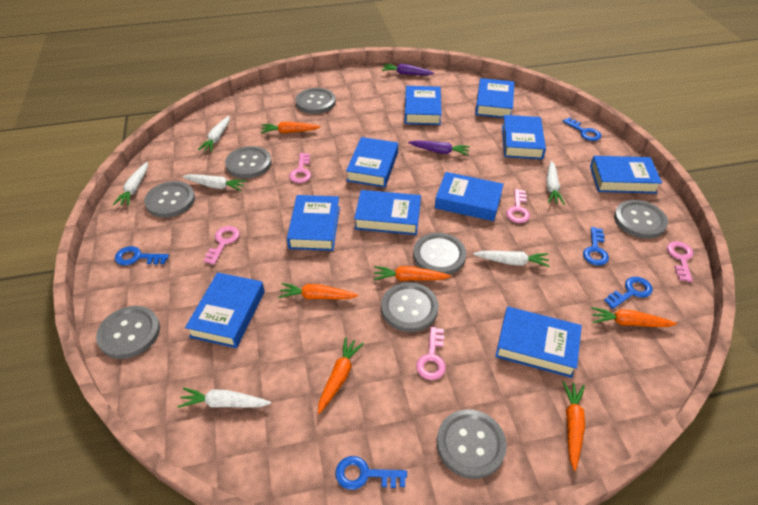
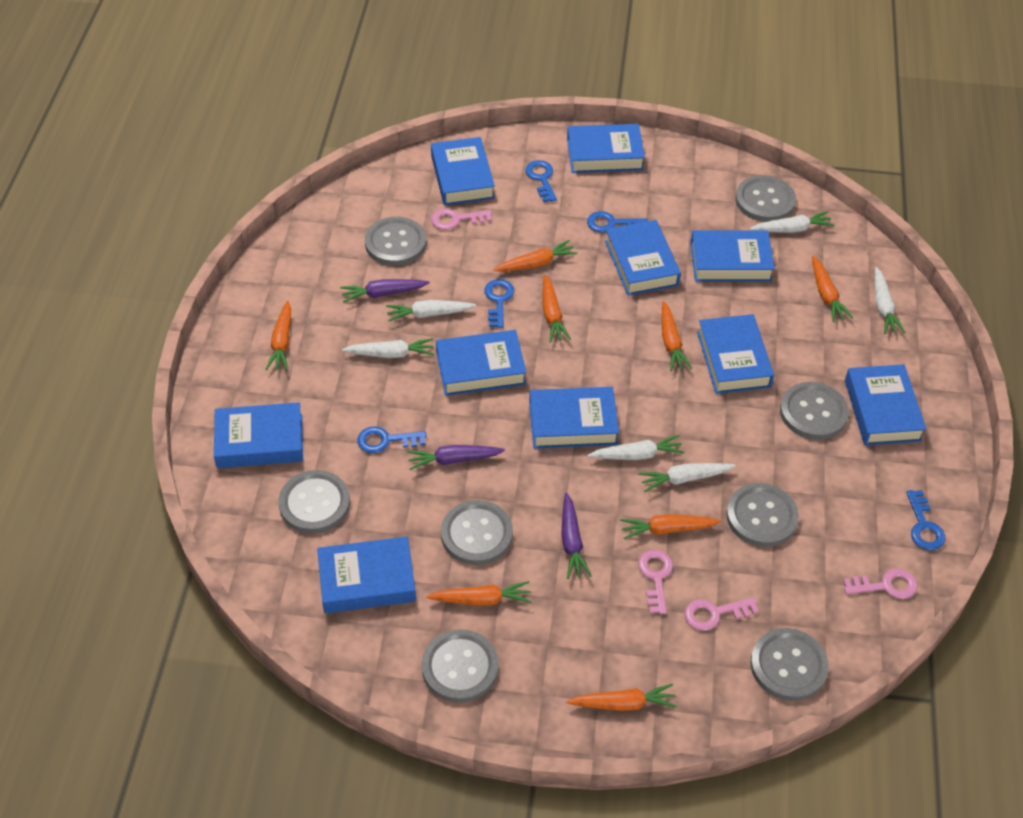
orange carrot: [261,122,321,133] [278,283,358,299] [318,337,364,414] [373,266,451,281] [563,381,585,471] [591,307,677,327] = 6 -> [265,301,291,371] [426,581,531,606] [494,240,578,271] [543,274,571,343] [566,684,677,711] [620,514,721,540] [662,301,692,371] [812,256,853,322] = 8
pink key: [204,226,240,265] [289,153,311,183] [416,327,446,380] [506,189,530,223] [667,241,693,282] = 5 -> [431,209,492,230] [638,550,673,614] [684,597,759,631] [843,568,917,599] = 4
purple carrot: [382,64,434,75] [408,140,470,155] = 2 -> [340,279,430,303] [407,445,505,470] [561,493,591,579] = 3

